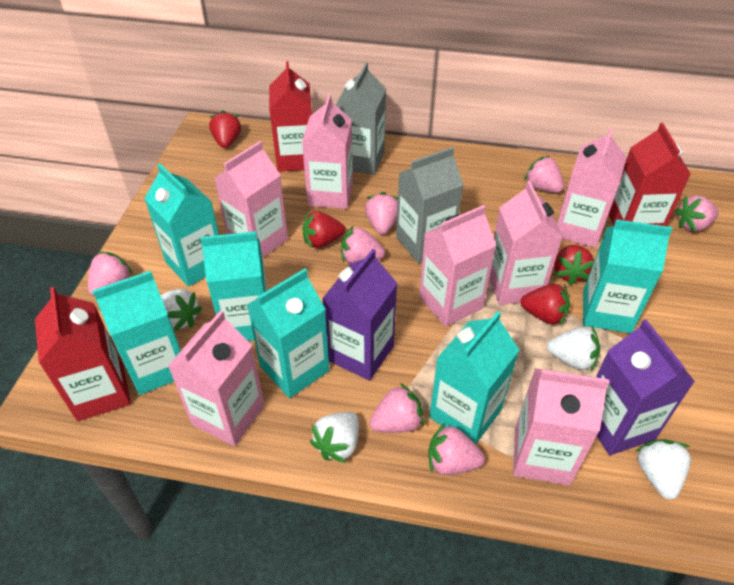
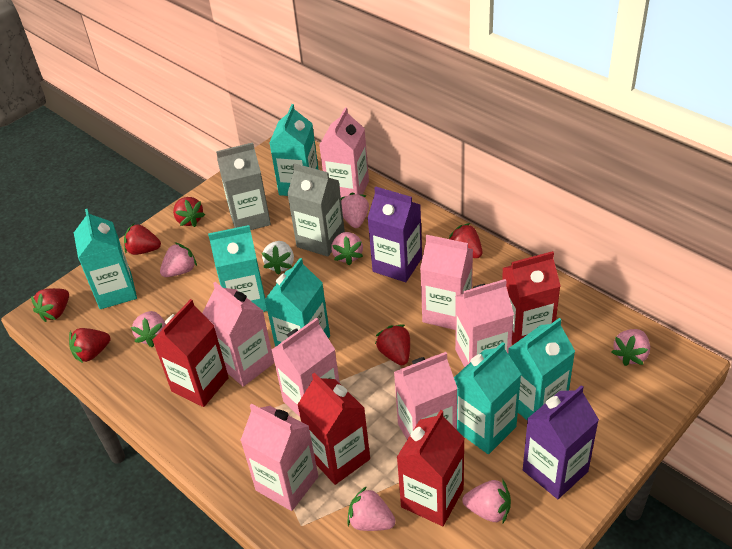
red carton: [35,287,131,421] [269,61,312,172] [609,123,691,226] = 3 -> [153,299,229,407] [297,373,370,485] [397,410,465,526] [502,251,560,345] = 4
red strawberry: [209,110,241,148] [302,211,345,248] [520,284,570,326] [554,245,594,285] = 4 -> [31,288,69,322] [69,328,110,363] [124,224,161,255] [173,197,205,227] [375,324,410,365] [449,223,483,258] = 6
white strawberry: [160,289,202,331] [310,412,359,463] [547,327,600,372] [636,439,691,500] = 4 -> [262,241,294,275] = 1

